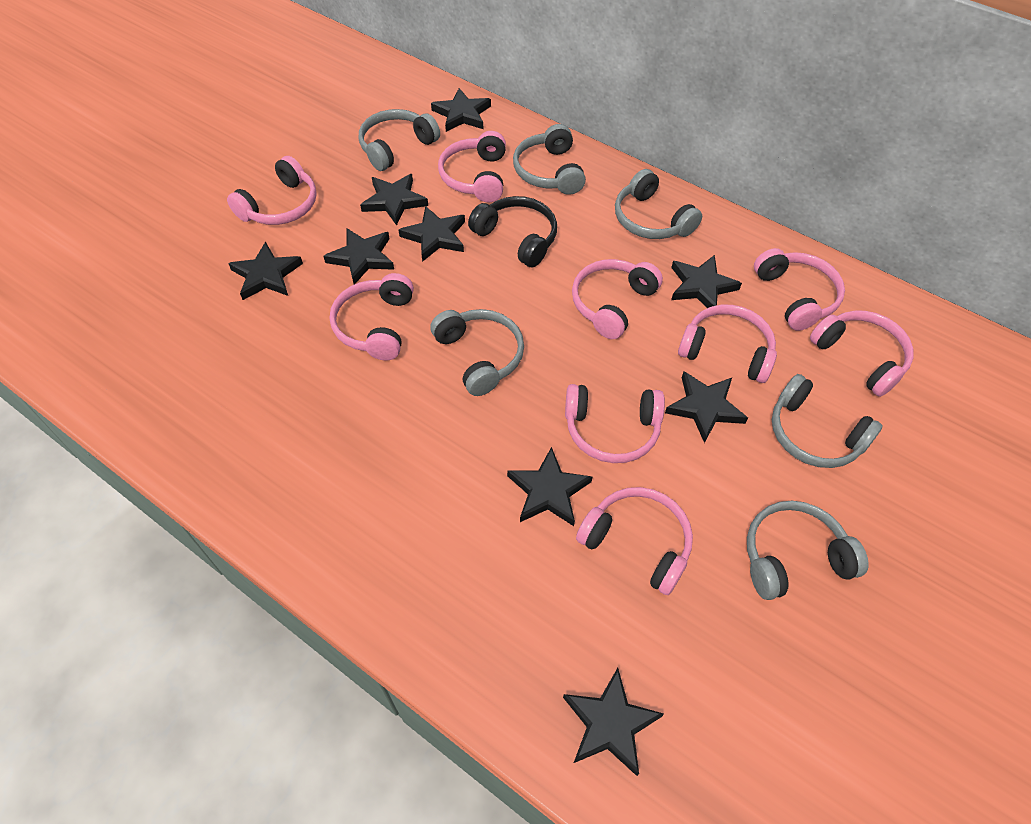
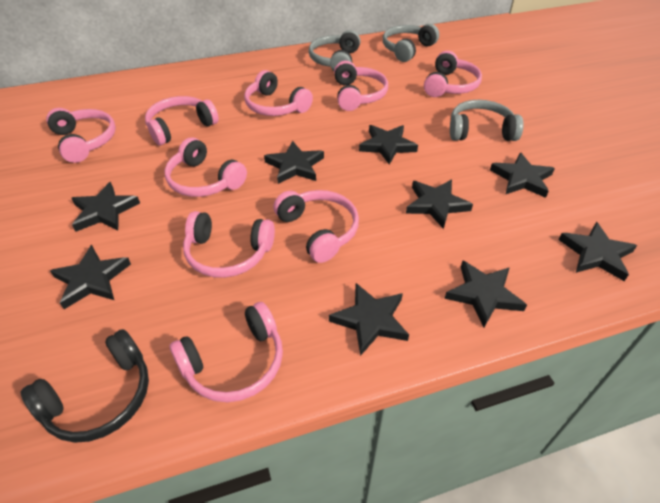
grey headphones: [359,109,440,171] [430,309,524,396] [513,124,586,195] [615,169,702,239] [747,500,869,600] [772,374,883,468] = 6 -> [309,30,361,71] [383,24,439,62] [450,100,524,141] = 3

